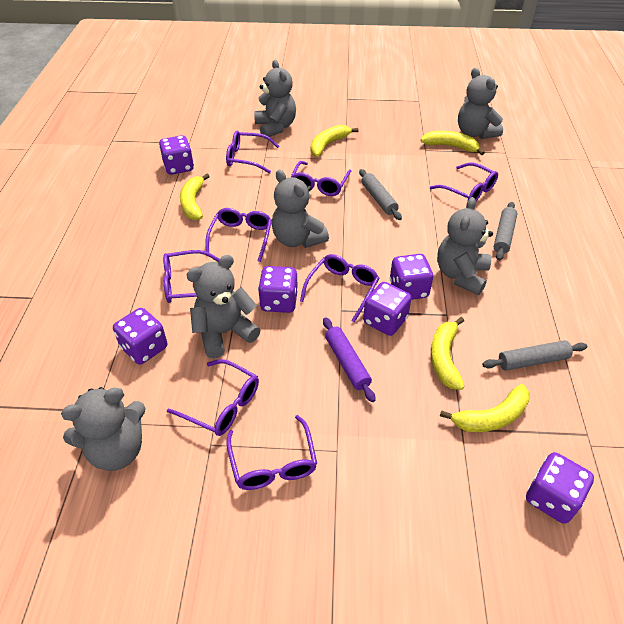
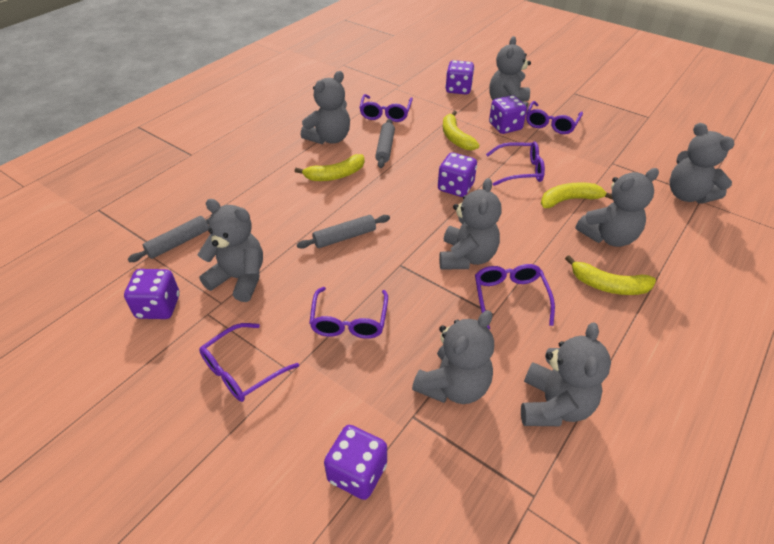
grey teddy bear: [61,387,146,471] [186,255,261,359] [254,60,296,139] [272,170,329,248] [437,197,493,295] [458,68,503,139] = 6 -> [198,199,263,302] [301,71,350,144] [412,310,494,404] [439,178,502,269] [490,36,531,108] [521,322,611,426] [575,168,659,247] [670,123,735,204] = 8
purple dice: [113,308,167,364] [159,135,194,175] [258,266,298,313] [363,282,412,336] [390,254,433,300] [526,452,594,524] = 6 -> [124,269,180,319] [324,425,387,500] [438,152,477,197] [445,60,474,94] [489,95,527,134] = 5
purple glasses: [163,250,220,303] [167,359,259,436] [205,208,272,262] [226,131,279,174] [226,415,317,490] [291,161,351,196] [300,254,379,323] [430,163,498,201] = 8 -> [199,323,299,402] [309,287,388,339] [359,94,413,122] [475,264,555,329] [486,141,545,186] [526,101,583,134] = 6
purple rolling pin: [323,317,375,402] = 1 -> none = 0
yellow banana: [180,173,210,220] [311,125,358,157] [420,131,485,155] [431,317,465,390] [440,384,530,432] = 5 -> [295,154,365,181] [443,111,480,150] [541,182,613,208] [565,255,656,295] = 4

